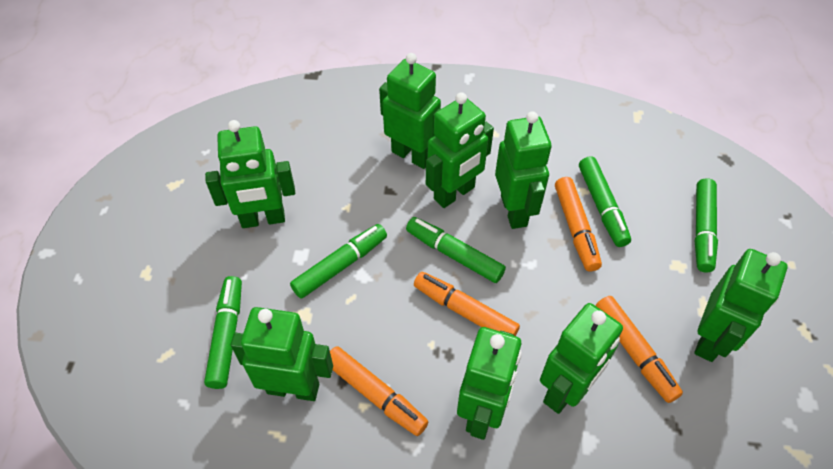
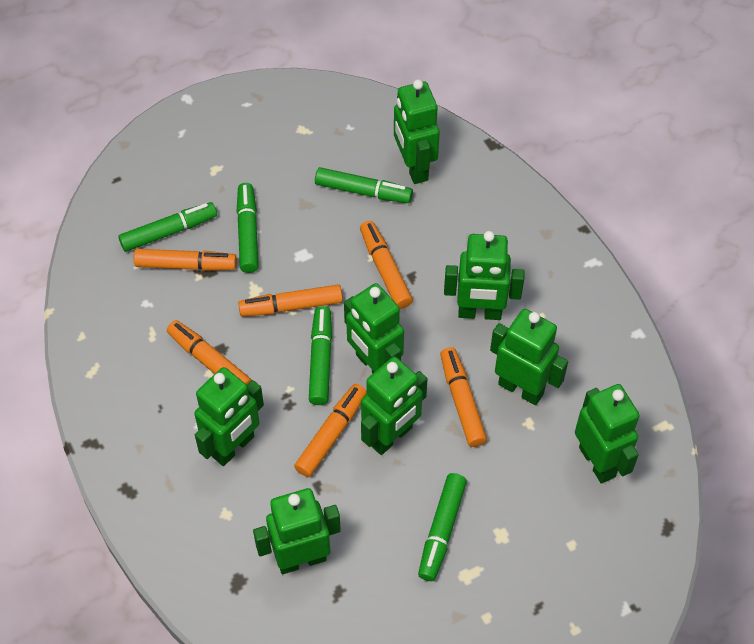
orange marker: [330,346,429,436] [414,272,520,336] [555,177,602,272] [595,296,683,403] = 4 -> [134,249,237,271] [167,320,252,385] [238,285,343,317] [294,384,367,477] [360,221,413,309] [440,347,487,447] = 6

